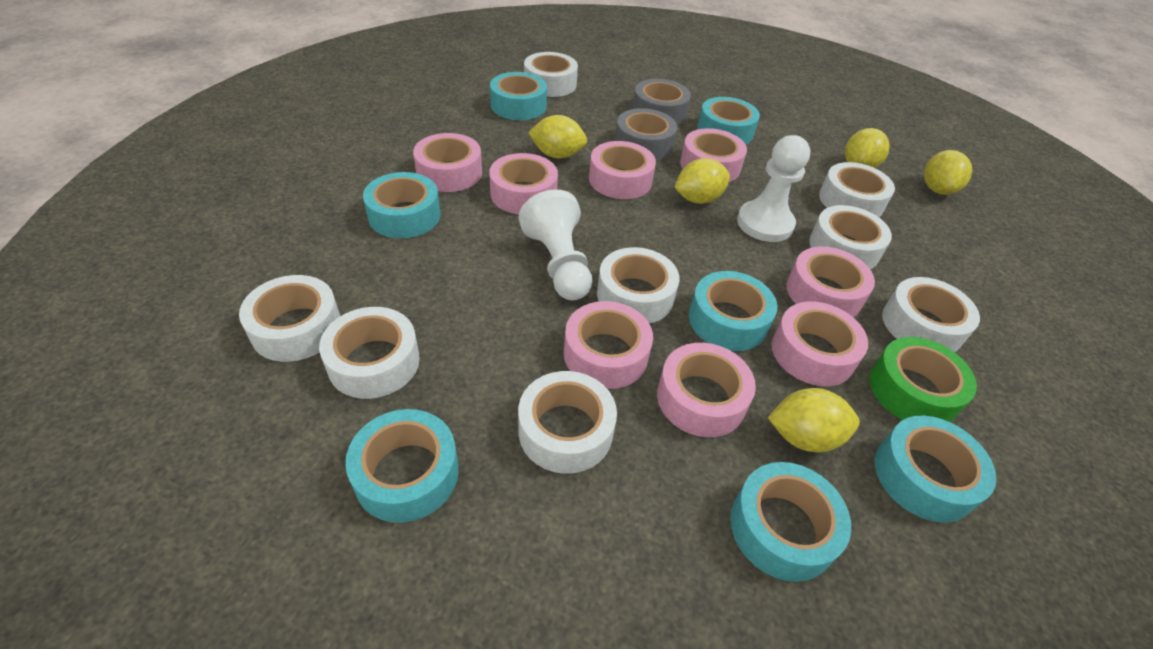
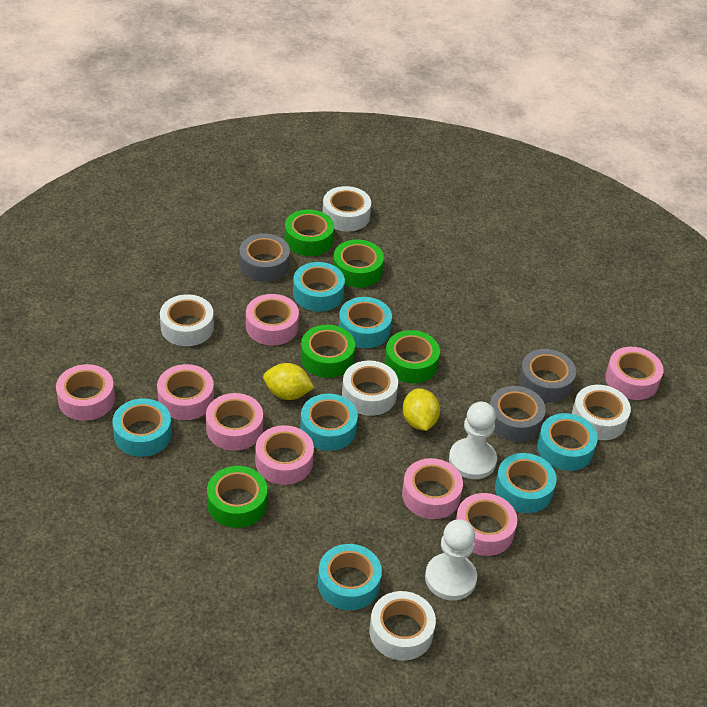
green tape: [869,337,977,422] = 1 -> [207,466,267,528] [285,209,334,256] [301,325,355,378] [333,239,384,288] [385,330,440,383] = 5
grey tape: [615,108,677,161] [632,79,691,125] = 2 -> [239,234,290,282] [490,386,546,442] [519,349,576,403] = 3
white tape: [239,275,340,362] [319,307,420,399] [518,371,617,474] [524,52,578,97] [597,247,679,323] [809,205,892,269] [819,162,895,217] [882,277,980,352] = 8 -> [160,294,214,346] [323,186,371,231] [342,361,398,416] [370,591,436,661] [572,385,631,440] = 5
yellow lemon: [528,115,587,159] [674,158,730,204] [768,388,860,452] [845,128,890,168] [924,150,972,195] = 5 -> [263,363,314,400] [403,388,440,431] = 2

